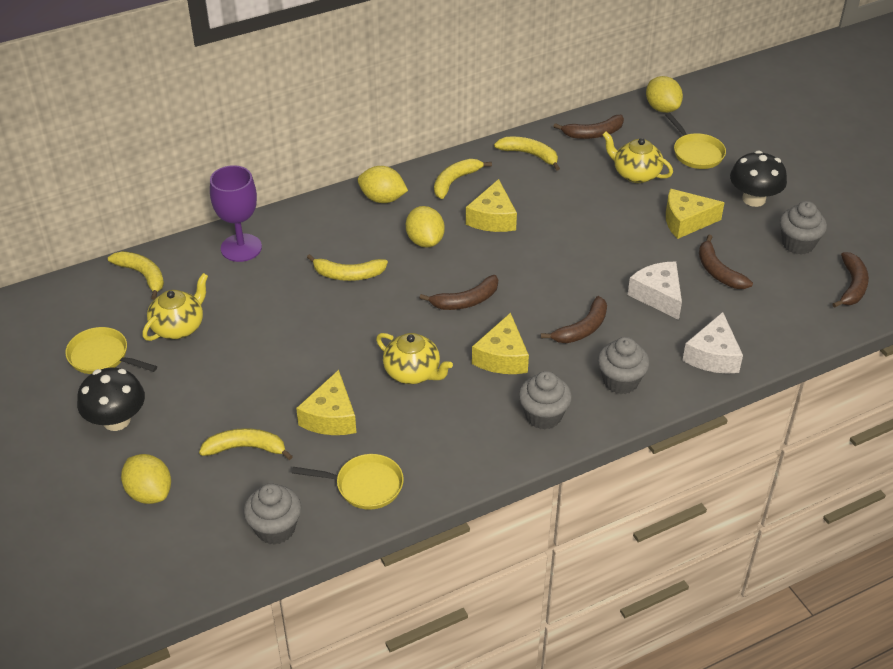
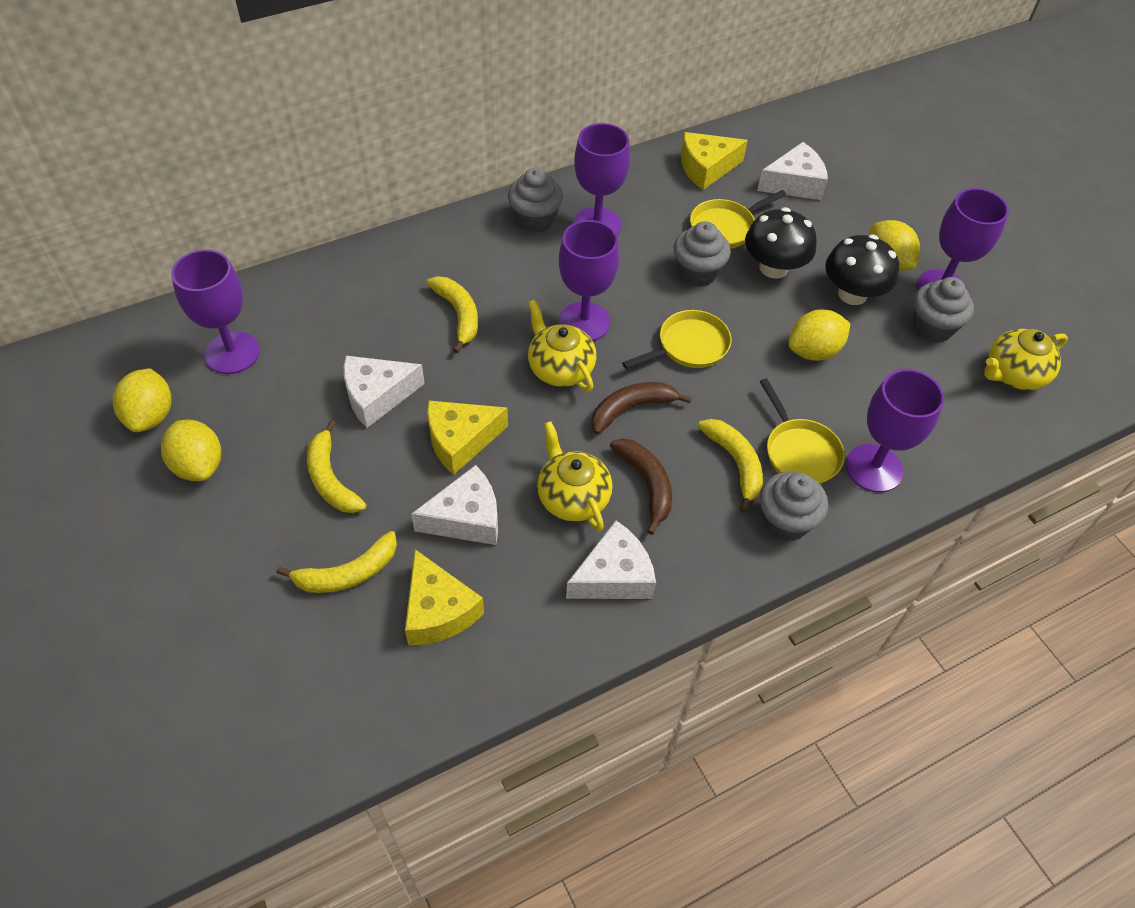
brown banana: [420,275,498,310] [541,296,607,343] [553,115,624,139] [699,235,753,289] [832,252,869,308] = 5 -> [591,382,692,434] [610,438,672,535] = 2
purple goblet: [210,165,262,262] = 1 -> [171,249,260,374] [559,220,619,341] [573,123,630,235] [846,369,944,492] [917,188,1009,290] = 5
white cheese: [628,261,682,320] [682,312,743,374] = 2 -> [343,356,425,428] [411,465,498,545] [566,520,656,599] [757,142,828,200] = 4
yellow banana: [108,251,164,300] [199,428,293,460] [307,254,388,281] [434,159,492,199] [494,137,560,171] = 5 -> [276,531,397,593] [307,420,366,513] [426,276,478,353] [698,419,763,512] = 4
yellow cheese: [296,370,356,435] [466,179,517,232] [472,312,529,374] [666,189,725,239] = 4 -> [405,549,484,646] [427,400,508,475] [681,132,748,190] = 3

